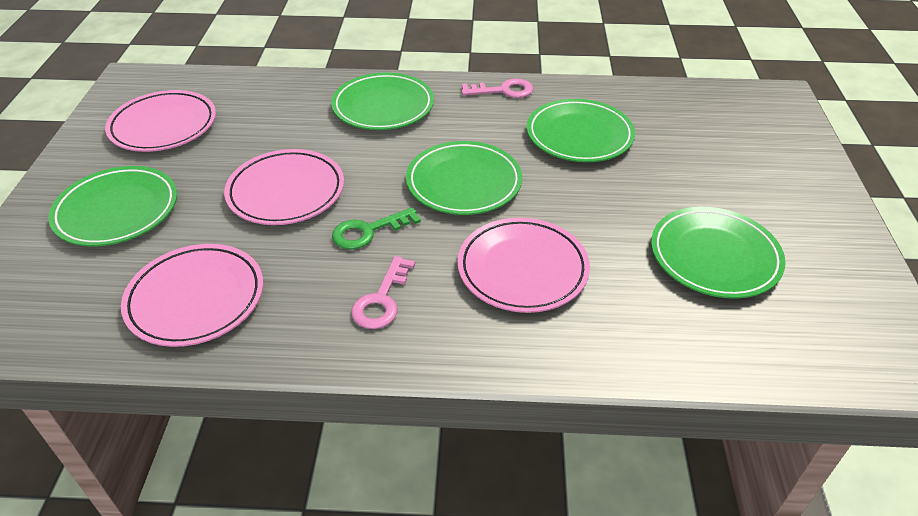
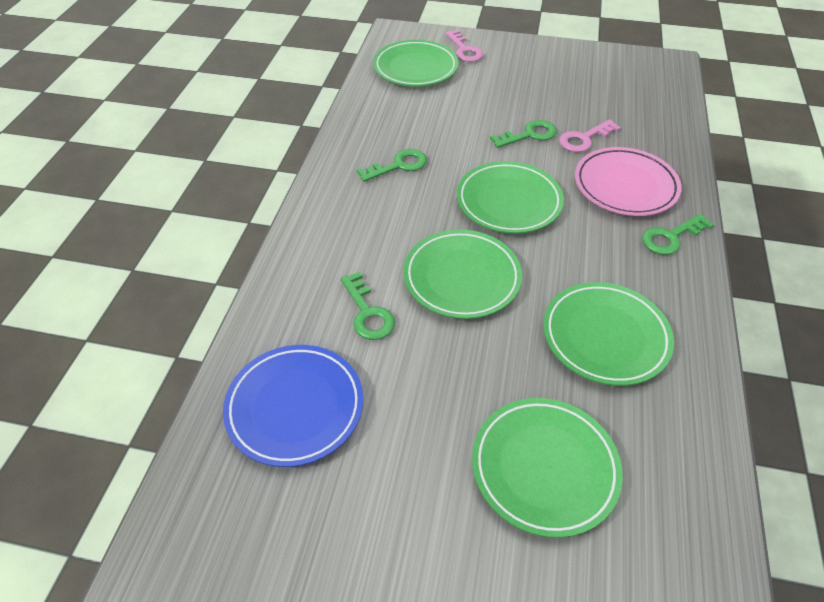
blue plate: none = 0 -> [223,345,363,467] = 1
green key: [332,207,421,250] = 1 -> [340,272,395,340] [357,149,427,182] [490,120,557,148] [642,214,714,255] = 4
pink plate: [105,90,216,152] [121,244,263,347] [224,149,344,225] [457,218,590,313] = 4 -> [575,147,682,216] = 1

